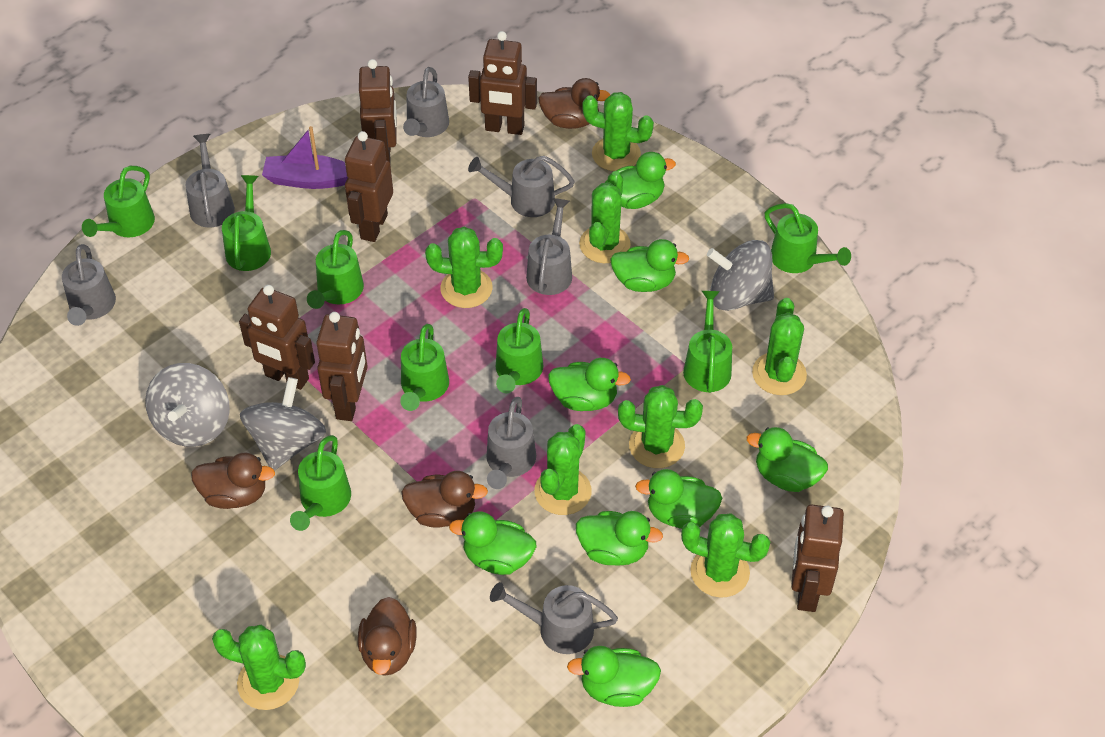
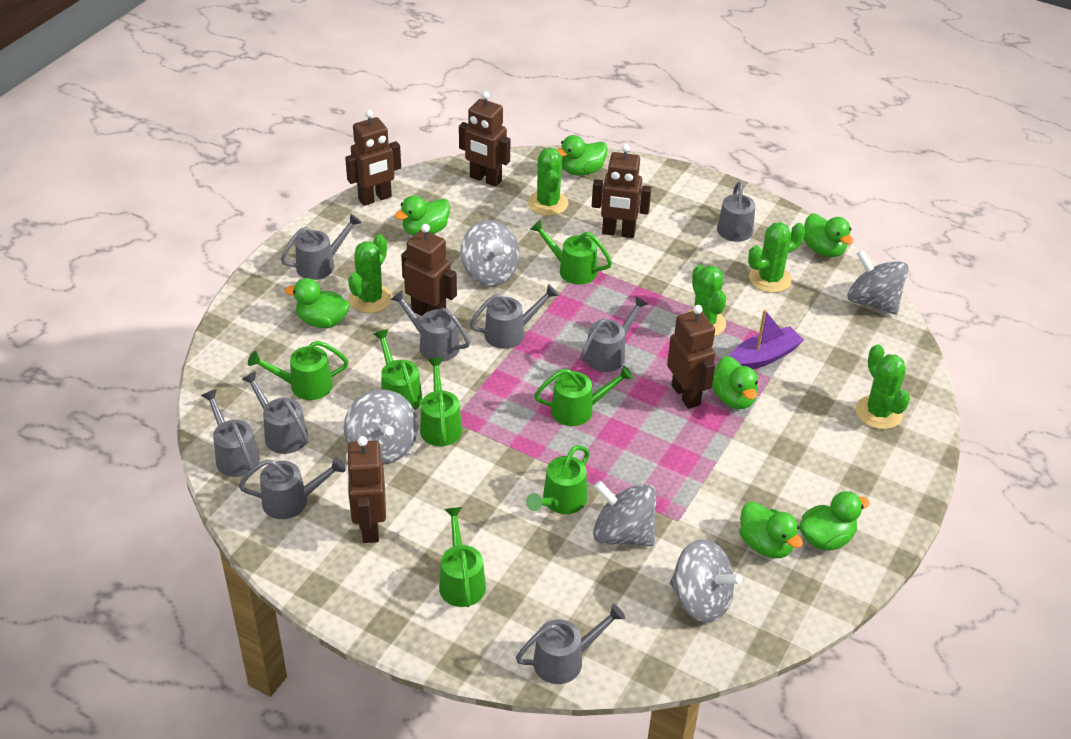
brown duck: [191,453,275,509] [358,597,417,676] [401,471,488,528] [538,78,610,129] = 4 -> none = 0
green cactus: [212,625,306,710] [425,226,503,308] [534,424,592,515] [579,171,631,263] [582,92,654,171] [618,385,703,468] [681,513,770,598] [752,298,807,395] = 8 -> [348,234,393,313] [528,148,568,216] [686,265,726,337] [748,222,805,293] [856,344,910,429] = 5
green duck: [449,511,536,575] [548,358,631,411] [567,646,661,707] [576,511,663,566] [605,152,676,209] [610,239,689,292] [635,469,722,529] [747,427,828,492] = 8 -> [285,278,350,328] [395,195,450,236] [557,135,608,176] [712,356,758,409] [739,502,803,558] [800,491,870,551] [803,213,853,257] = 7
green watering can: [82,166,155,237] [222,175,271,271] [290,435,351,531] [307,230,364,309] [400,324,449,411] [496,308,543,393] [683,291,732,393] [765,203,851,273] = 8 -> [248,341,349,400] [374,329,423,410] [420,358,462,446] [439,507,486,607] [526,445,590,514] [530,220,612,285] [534,365,633,426] = 7
grey spinning top: [145,363,230,447] [240,377,326,470] [707,240,774,311] = 3 -> [344,389,418,465] [461,220,520,286] [593,481,657,546] [670,539,742,623] [848,250,909,315] = 5
grey watering can: [62,244,116,326] [185,134,235,228] [403,67,449,137] [468,156,574,217] [487,397,536,489] [490,582,618,654] [526,198,572,295] = 7 -> [201,389,260,477] [239,457,346,519] [242,371,309,454] [281,213,362,280] [390,290,470,362] [469,284,559,349] [516,604,625,684] [580,296,648,372] [717,181,755,242] = 9

